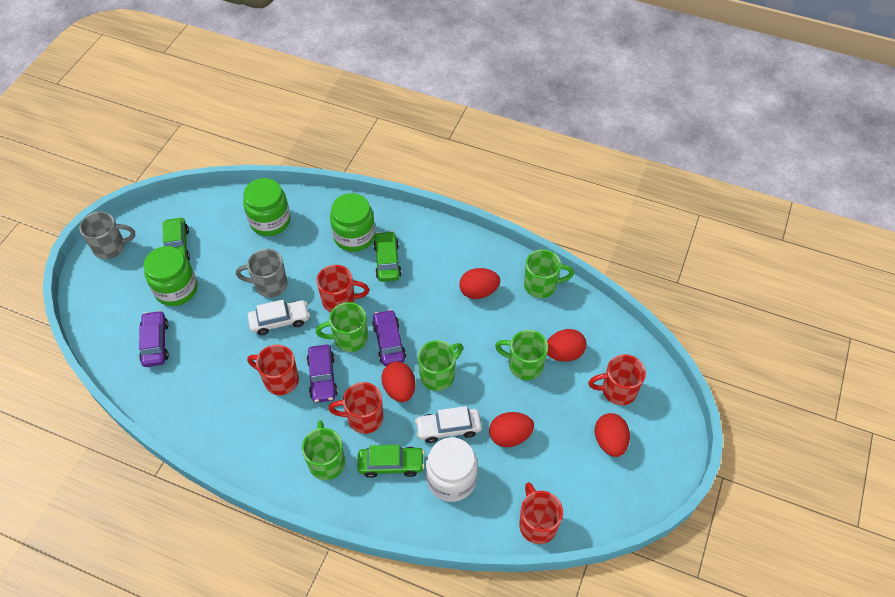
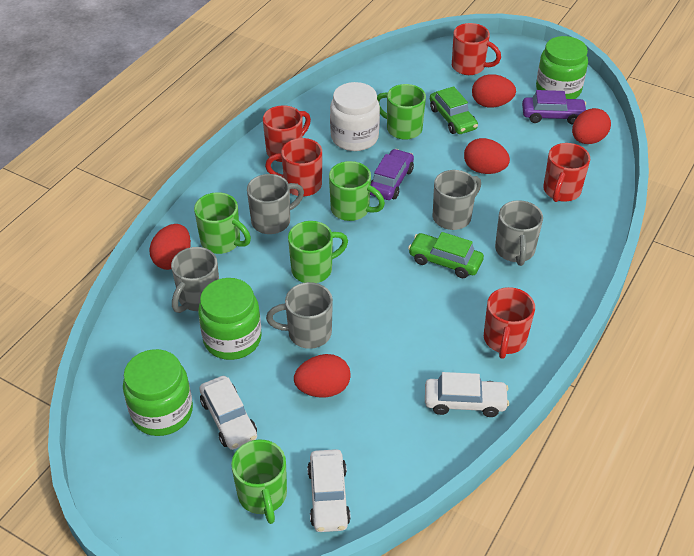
green car: [162,218,190,260] [357,445,425,478] [373,231,402,282] = 3 -> [408,232,484,278] [430,86,478,134] = 2
grey mug: [79,211,135,259] [236,249,287,298] = 2 -> [171,247,219,313] [247,174,304,234] [266,282,333,349] [433,170,481,230] [495,200,543,266] = 5
purple car: [139,310,169,367] [307,345,338,403] [372,309,406,366] = 3 -> [370,149,414,200] [522,90,586,125] = 2
white car: [248,300,310,335] [415,406,482,443] = 2 -> [199,376,257,450] [307,449,351,532] [425,372,509,417] = 3

